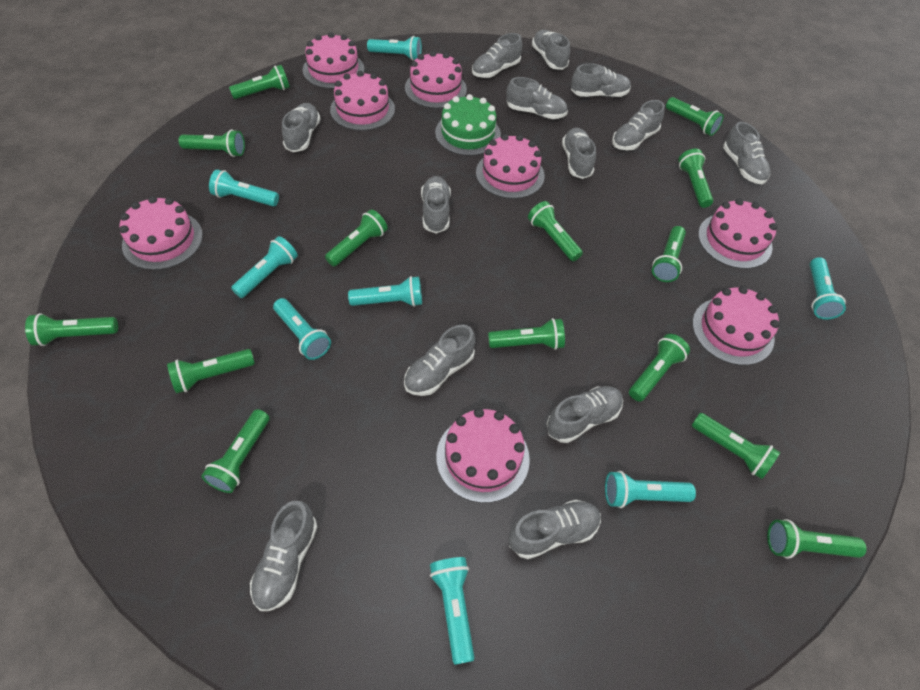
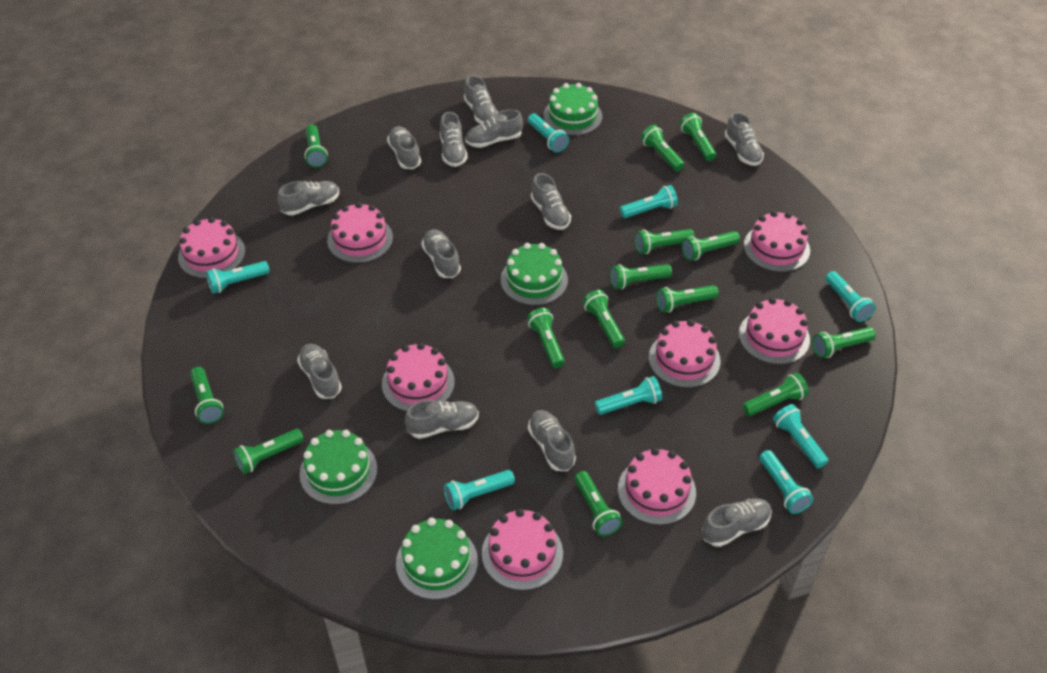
green cake: [435,94,501,156] = 1 -> [300,430,377,505] [396,518,478,600] [501,243,568,305] [543,83,602,136] = 4
grey shoe: [250,501,317,611] [282,103,320,152] [404,325,476,396] [421,176,451,234] [472,33,522,78] [506,77,568,119] [508,500,601,559] [532,30,570,70] [547,386,623,443] [562,128,596,179] [571,63,631,97] [612,100,665,150] [723,122,770,184] = 13 -> [277,181,339,216] [297,344,342,399] [387,126,421,169] [405,400,479,439] [421,229,461,278] [440,112,468,167] [464,75,498,124] [465,109,523,148] [528,410,576,471] [531,173,571,230] [702,498,772,547] [725,112,764,166] = 12

